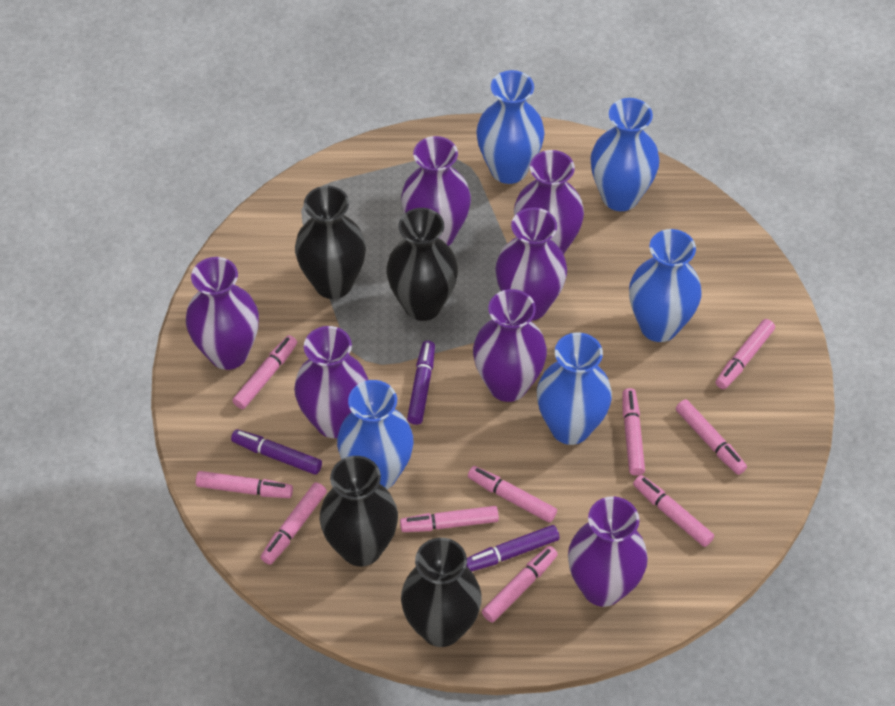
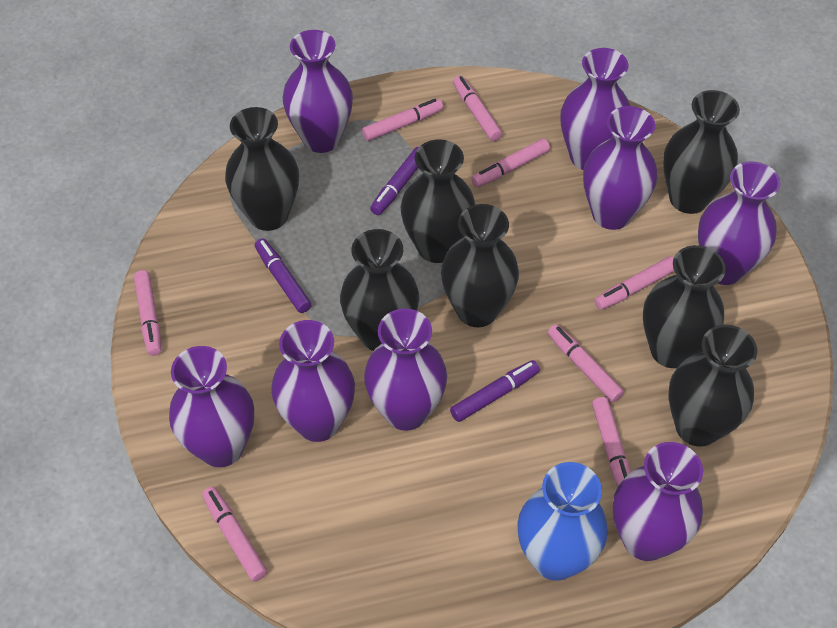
black vase: [295,186,366,299] [320,456,398,566] [386,208,458,321] [401,538,482,647] = 4 -> [225,107,299,231] [340,229,419,351] [401,139,475,263] [441,204,519,327] [643,245,726,368] [663,90,740,214] [668,325,757,447] = 7
blue vase: [337,380,413,489] [476,70,544,184] [537,333,612,445] [591,98,659,211] [629,229,702,342] = 5 -> [517,462,608,581] = 1
pink marker: [196,471,293,498] [232,335,297,409] [260,482,327,565] [400,506,499,532] [468,466,557,523] [482,546,558,622] [623,388,645,476] [633,475,714,547] [676,399,747,475] [716,319,775,389] = 10 -> [134,270,161,356] [202,487,267,582] [362,99,443,141] [453,76,502,141] [471,138,550,187] [548,324,624,402] [592,397,631,487] [594,256,674,310] = 8
purple vase: [186,257,259,370] [294,326,368,438] [401,136,471,246] [473,289,547,402] [495,207,567,321] [514,150,584,254] [568,496,648,607] = 7 -> [169,346,254,467] [271,320,355,442] [283,30,353,153] [364,308,447,431] [560,48,630,170] [583,106,657,230] [613,442,703,561] [698,161,781,285] = 8

